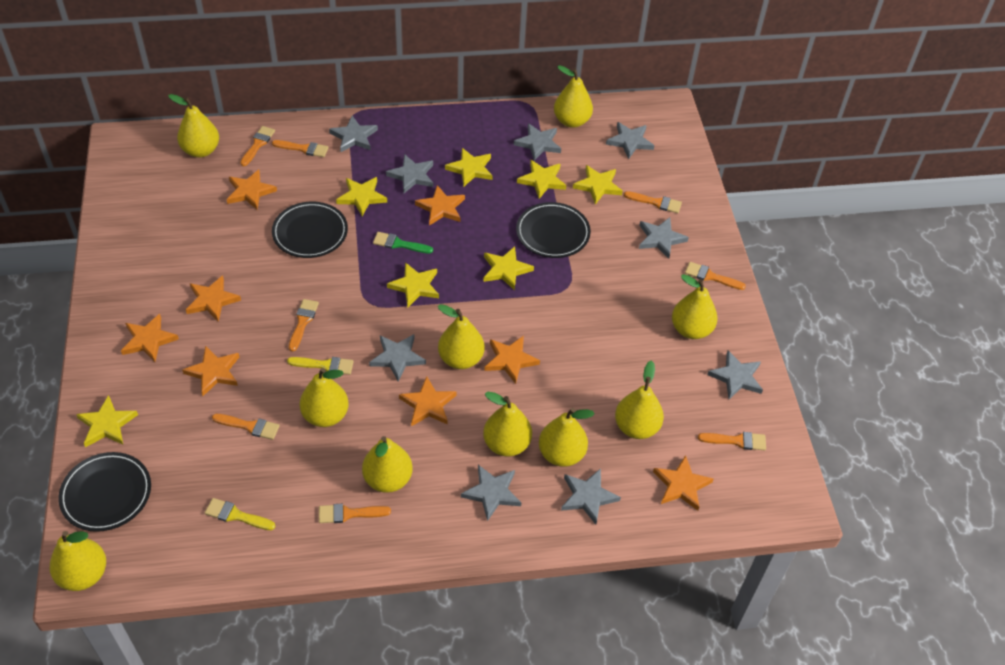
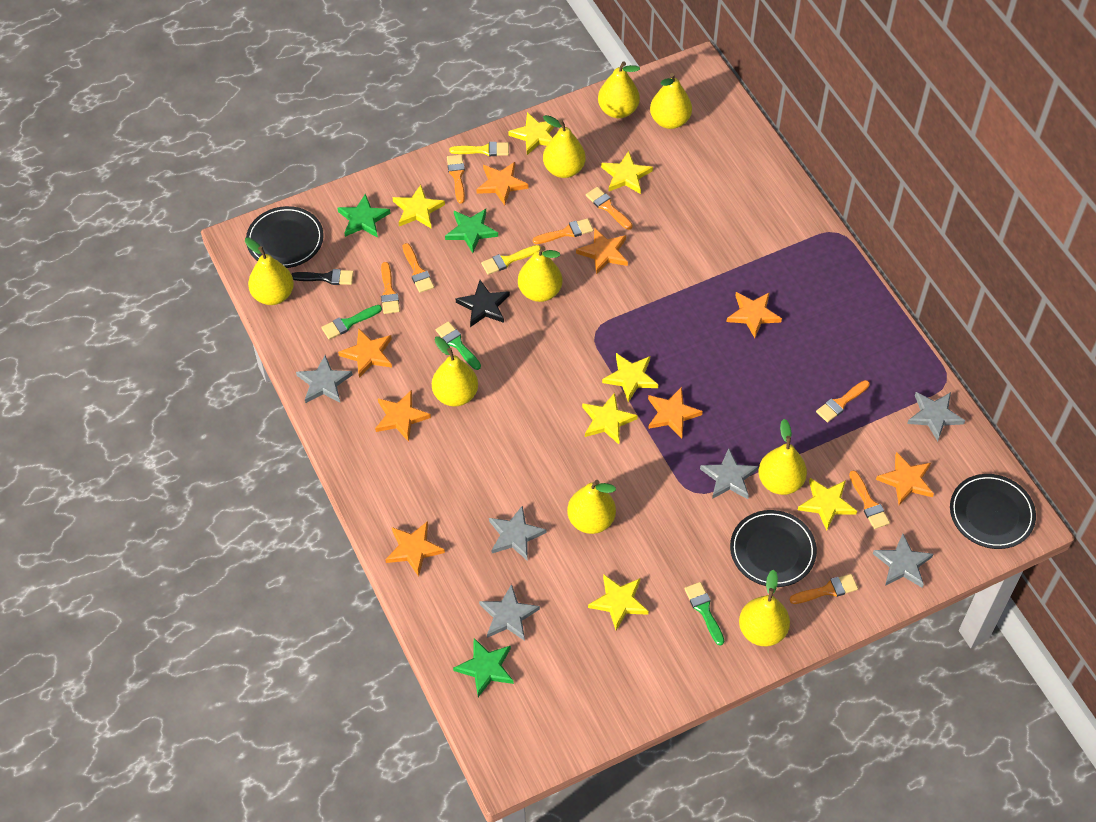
black brush: none = 0 -> [292,269,354,285] = 1
black star: none = 0 -> [456,280,510,327] = 1
green brush: [373,232,433,253] = 1 -> [321,305,382,339] [436,321,481,370] [684,582,724,646] = 3
green star: none = 0 -> [337,194,391,238] [445,209,498,253] [453,638,514,697] = 3
grey star: [329,116,378,152] [369,334,426,382] [386,154,433,193] [461,465,521,521] [514,123,561,161] [561,468,621,525] [606,122,655,159] [639,217,689,259] [707,351,763,399] = 9 -> [296,355,353,403] [479,584,540,641] [489,505,546,560] [700,448,758,499] [873,534,934,588] [907,392,965,441] = 6
yellow pear: [49,531,106,591] [168,94,219,158] [300,368,349,427] [362,436,413,493] [438,304,485,369] [483,392,532,456] [539,408,595,467] [554,65,593,128] [615,360,664,439] [672,274,717,339] = 10 -> [245,237,294,305] [432,337,478,406] [518,246,562,302] [543,115,586,178] [567,480,616,534] [598,61,640,118] [650,73,692,129] [739,569,790,646] [758,419,807,495] = 9

